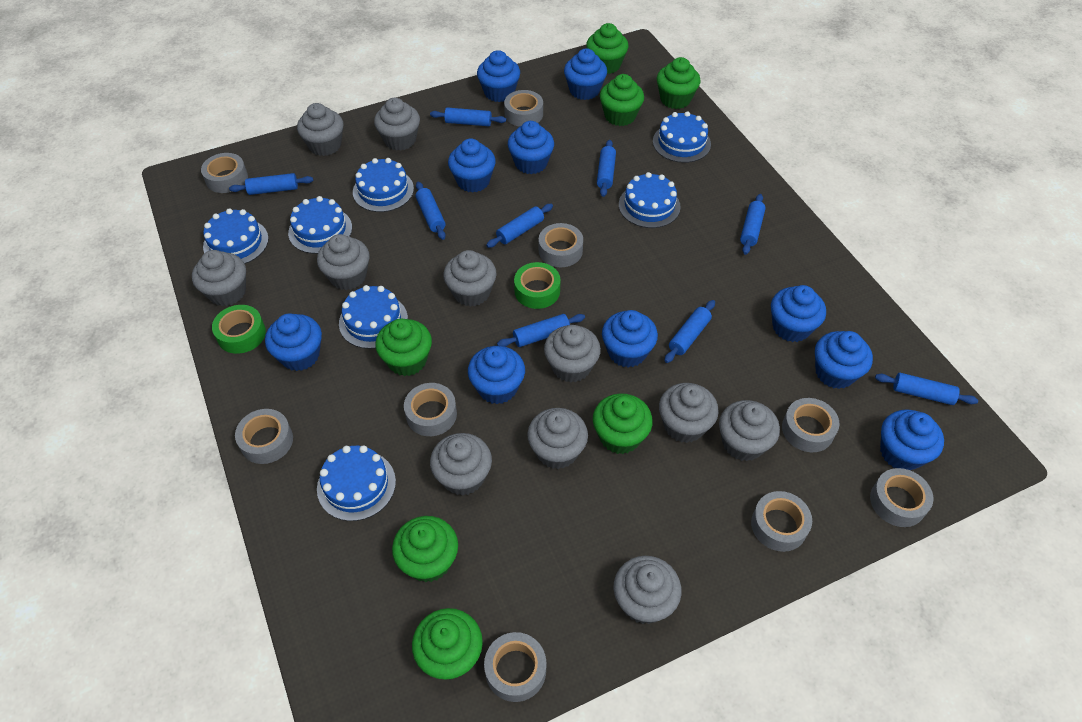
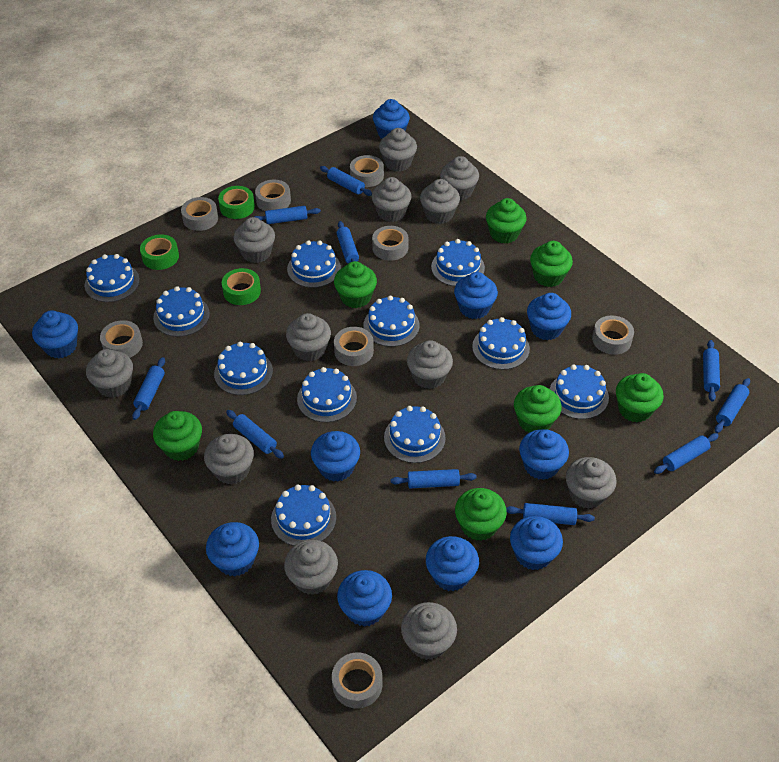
blue cake: [203,208,269,264] [288,196,352,254] [317,445,396,521] [339,285,408,349] [353,158,414,212] [619,172,681,228] [653,111,711,163] = 7 -> [85,254,140,302] [153,286,210,337] [214,341,273,395] [271,484,336,546] [287,240,341,288] [297,367,357,422] [363,296,420,347] [384,406,446,463] [431,239,485,286] [472,317,530,370] [550,364,609,419] = 11
blue rolling pin: [229,173,314,195] [416,182,446,240] [430,107,506,126] [486,204,553,248] [497,314,585,347] [597,140,616,197] [664,300,715,363] [740,194,766,255] [875,373,978,405] = 9 -> [132,357,165,420] [226,410,284,459] [254,206,321,224] [320,166,372,196] [337,221,359,264] [391,469,477,488] [506,503,595,525] [654,433,719,474] [703,340,720,402] [715,378,750,433] = 10
green tape: [212,305,266,354] [514,262,561,309] = 2 -> [140,234,179,270] [218,186,255,219] [222,268,261,305] = 3
grey cupcake: [192,250,246,306] [297,103,343,156] [317,234,369,290] [374,98,420,151] [430,433,492,496] [444,250,496,307] [527,408,588,469] [544,325,601,382] [614,556,682,624] [659,383,719,443] [719,400,780,461] = 11 -> [86,349,133,398] [204,434,254,484] [233,217,275,263] [284,540,338,595] [286,313,331,361] [372,177,412,222] [379,128,417,172] [401,602,457,660] [407,340,453,389] [420,179,460,224] [440,156,479,200] [566,457,617,509] = 12
grey tape: [201,153,248,193] [235,409,293,464] [404,383,457,436] [484,632,546,702] [504,90,543,127] [539,223,583,267] [751,491,812,552] [782,398,839,452] [870,468,933,527] = 9 -> [100,320,143,358] [181,197,218,231] [255,180,291,211] [332,653,382,708] [334,327,374,366] [350,155,384,187] [372,226,409,261] [592,315,634,355] = 8

